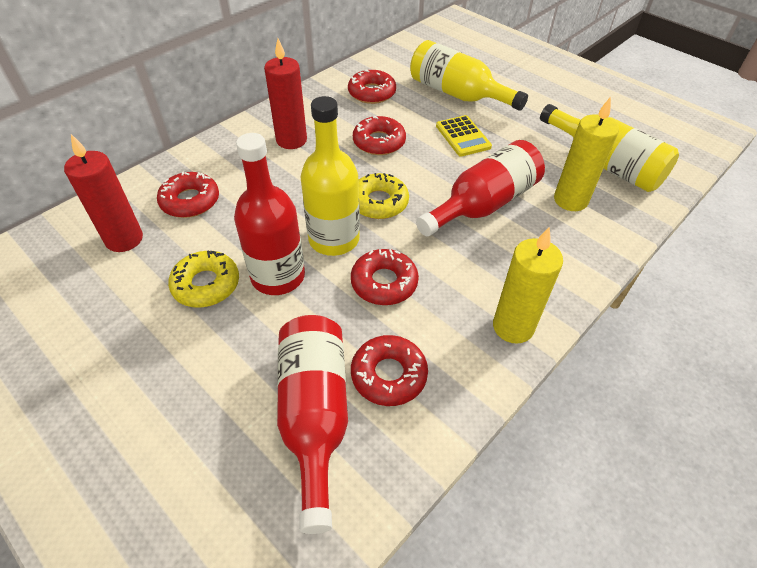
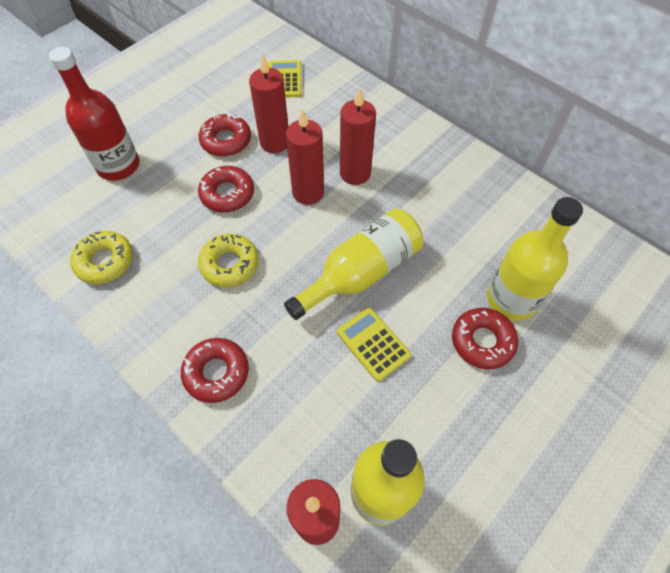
red bottle: [234,133,305,295] [277,315,348,534] [416,140,545,236] = 3 -> [49,47,139,181] = 1
red candle: [64,134,143,252] [264,38,307,149] = 2 -> [249,55,288,153] [286,108,324,205] [287,479,340,545] [340,87,376,185] = 4
red donut: [157,171,219,218] [348,69,396,104] [351,249,419,305] [351,335,428,406] [353,116,406,155] = 5 -> [181,338,249,403] [198,166,254,212] [199,114,251,157] [452,308,518,369] = 4
yellow calculator: [436,115,492,157] = 1 -> [268,60,302,98] [337,308,411,381] = 2
yellow candle: [493,227,563,344] [554,97,619,211] = 2 -> none = 0

